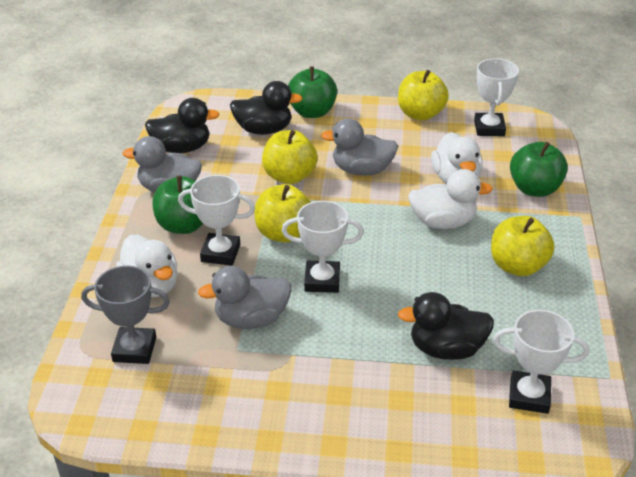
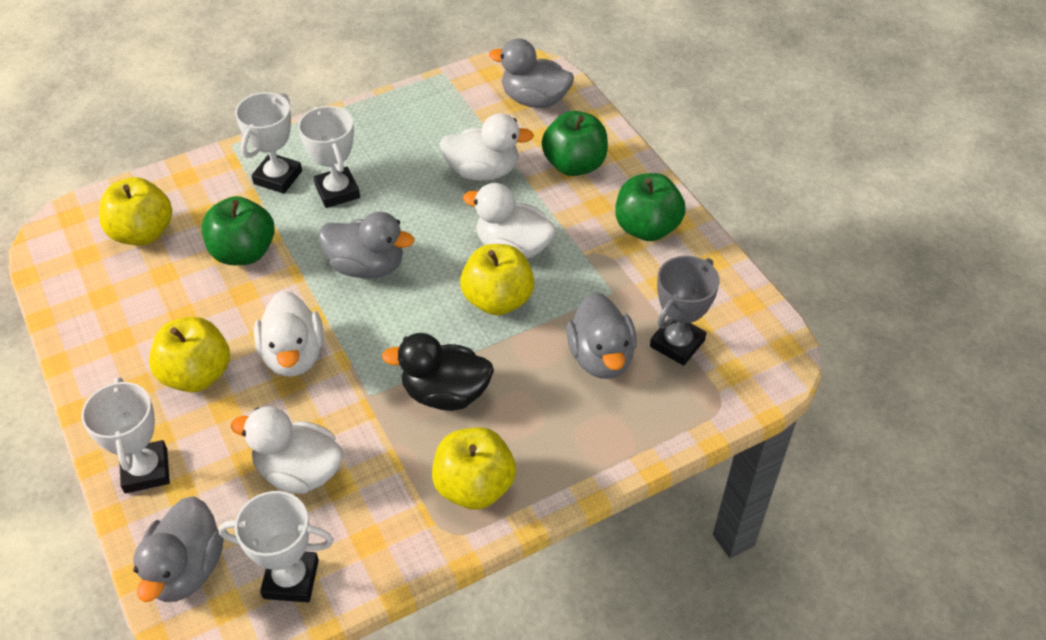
black duck: [145,98,220,153] [230,81,303,135] [398,292,494,360] = 3 -> [382,333,494,411] = 1
grey duck: [123,136,202,193] [198,266,291,329] [321,118,398,176] = 3 -> [133,496,223,602] [319,212,414,279] [489,38,574,108] [566,292,637,379] = 4
white duck: [116,235,177,297] [408,169,493,229] [431,132,483,184] = 3 -> [231,406,344,494] [254,291,324,377] [439,113,534,181] [463,183,556,259] = 4

